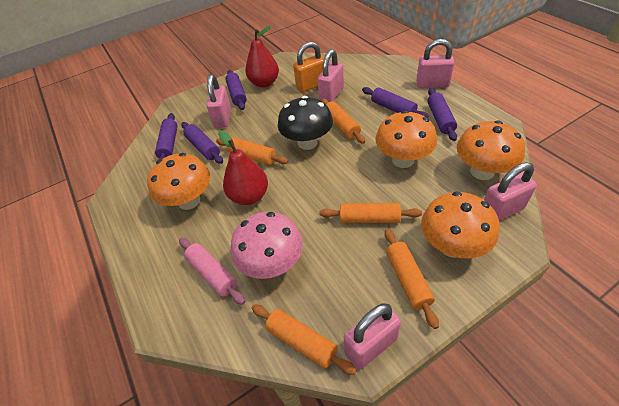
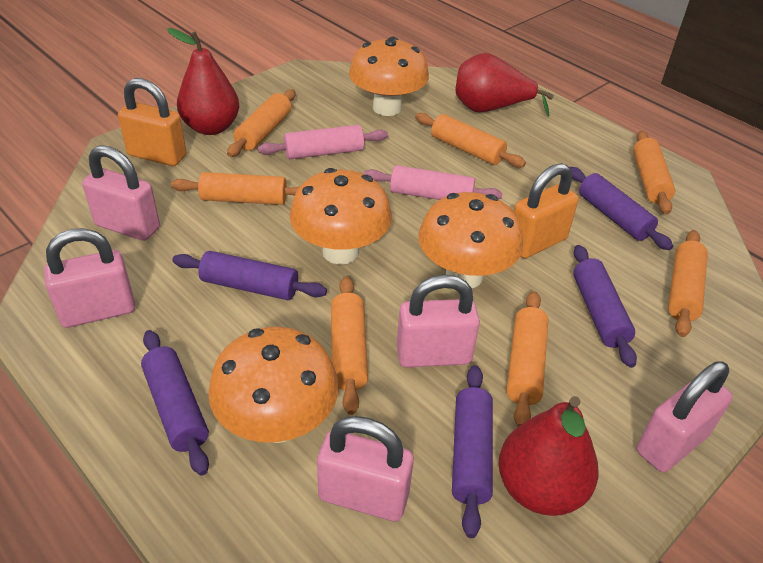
black mushroom: [278,96,333,150] = 1 -> none = 0
orange padlock: [293,42,324,92] = 1 -> [118,78,186,166] [513,163,579,258] = 2
orange rolling pin: [216,137,289,165] [252,305,357,375] [319,203,422,223] [321,98,365,144] [385,229,439,329] = 5 -> [171,172,300,205] [227,89,296,157] [331,276,368,415] [415,113,526,168] [506,291,549,426] [633,131,675,215] [668,230,708,337] = 7
pink mushroom: [231,212,303,279] = 1 -> none = 0
pink rolling pin: [179,238,245,305] = 1 -> [258,125,388,159] [364,165,503,200] = 2
red pear: [218,130,268,205] [245,26,279,88] = 2 -> [167,28,239,135] [455,53,554,116] [498,396,598,516] = 3

